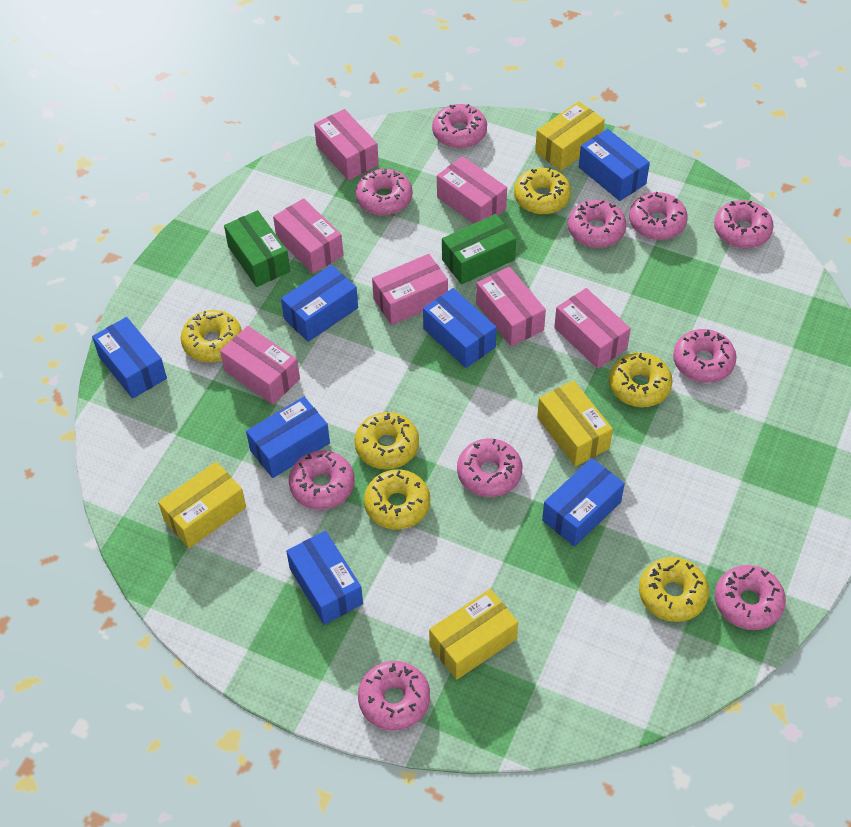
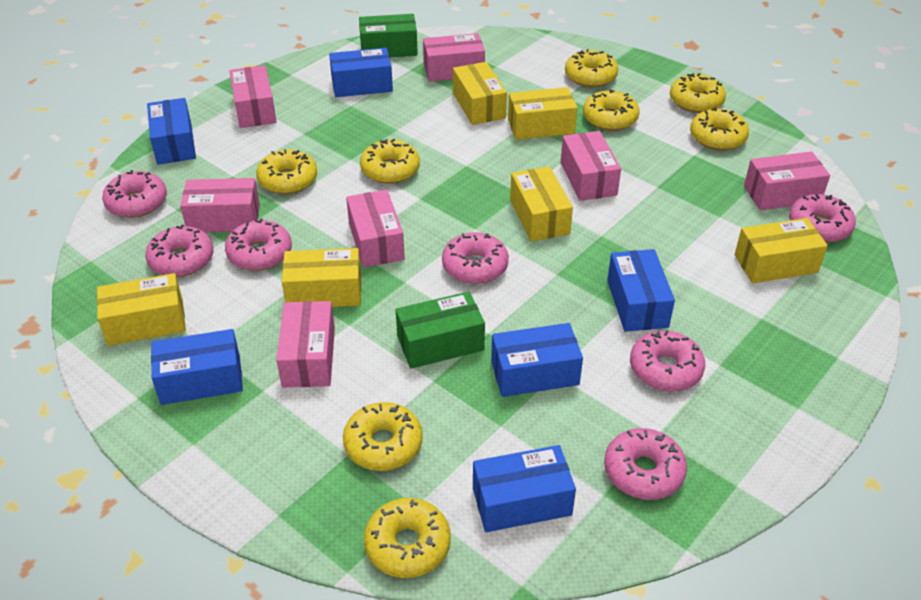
blue box: [92,317,167,399] [246,397,330,478] [281,265,358,342] [286,531,363,625] [423,288,497,368] [542,458,625,546] [579,129,650,201] = 7 -> [147,98,196,165] [151,329,243,405] [329,48,393,97] [473,445,576,532] [491,323,583,397] [607,249,675,332] = 6
pink donut: [289,451,355,510] [355,168,413,215] [358,661,430,731] [432,104,487,148] [457,438,522,497] [568,200,626,248] [629,192,688,240] [673,329,737,383] [714,200,774,248] [715,565,786,630] = 10 -> [102,170,167,218] [145,224,214,277] [225,218,292,271] [442,232,509,284] [604,428,687,500] [630,330,705,392] [789,194,856,243] = 7
yellow box: [158,462,246,548] [429,589,518,680] [535,101,605,171] [537,380,613,466] = 4 -> [97,273,186,346] [282,248,361,307] [453,62,507,125] [508,87,578,140] [510,166,573,241] [734,218,828,283] = 6
yellow donut: [181,310,242,362] [354,412,419,469] [364,469,430,529] [514,168,571,214] [609,353,673,407] [639,557,709,622] = 6 -> [256,149,317,194] [343,402,423,471] [360,139,420,184] [364,498,451,578] [565,49,618,87] [583,89,640,131] [670,73,726,113] [690,107,749,150] = 8

